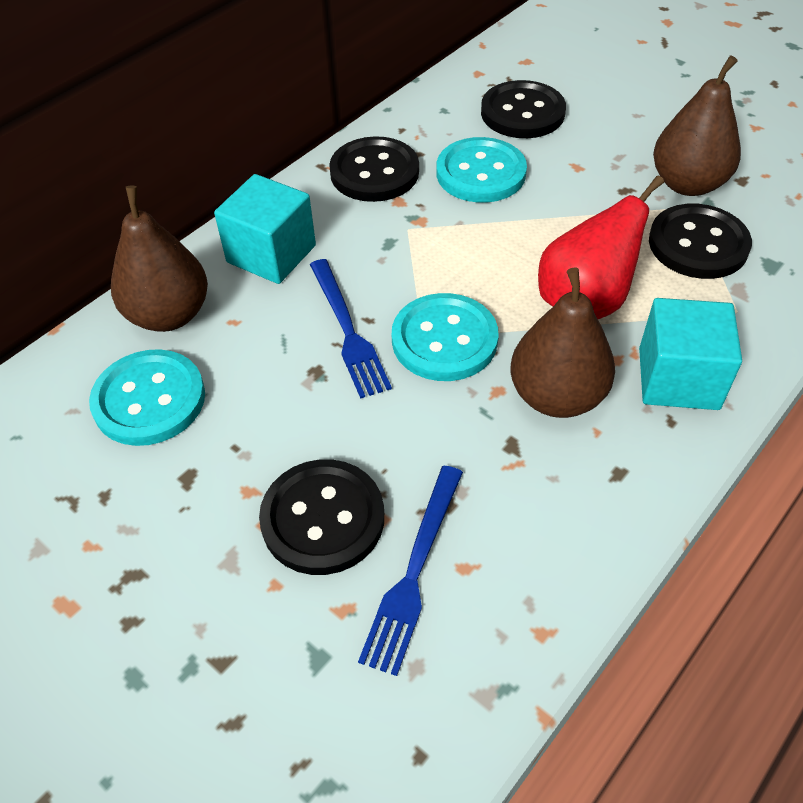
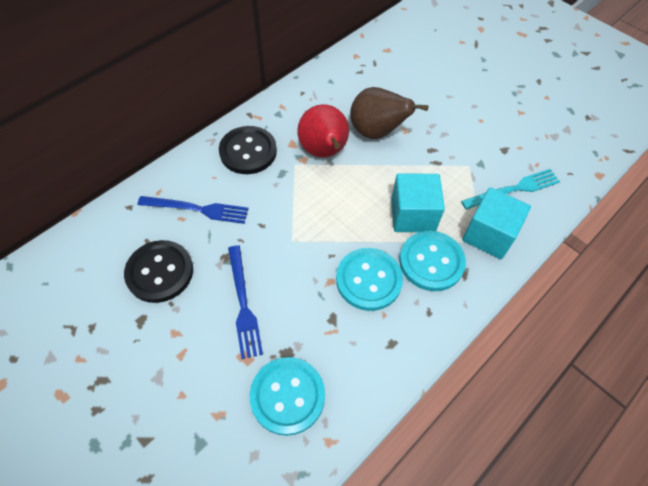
black button: [259,459,384,575] [329,136,419,202] [481,80,566,138] [649,204,752,279] = 4 -> [124,240,193,303] [219,126,277,174] = 2
brown pear: [111,186,208,332] [510,267,615,418] [653,55,741,196] = 3 -> [350,87,428,139] = 1
turquoise fork: none = 0 -> [461,169,560,210] = 1

